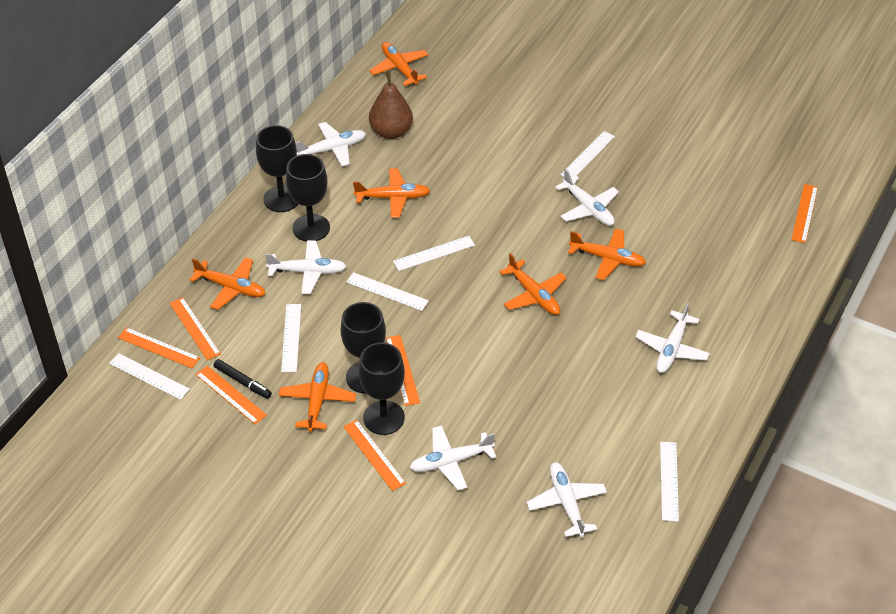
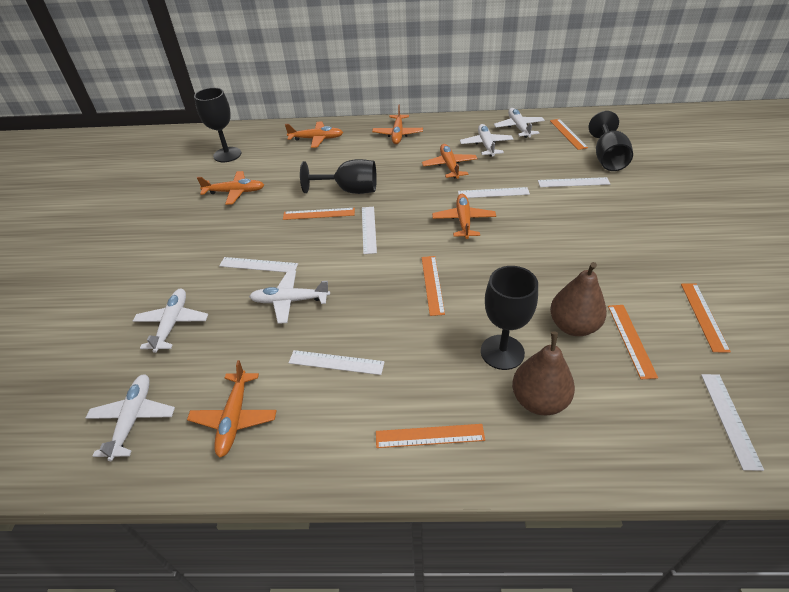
black marker: [213,359,272,399] = 1 -> none = 0
brown pear: [369,72,413,139] = 1 -> [512,331,575,415] [550,262,607,336] = 2
white plane: [265,240,347,294] [295,122,366,166] [410,425,496,490] [527,462,607,537] [555,169,619,226] [635,302,710,373] = 6 -> [86,374,175,461] [133,289,208,353] [249,271,330,324] [460,124,514,156] [494,108,545,138] = 5

